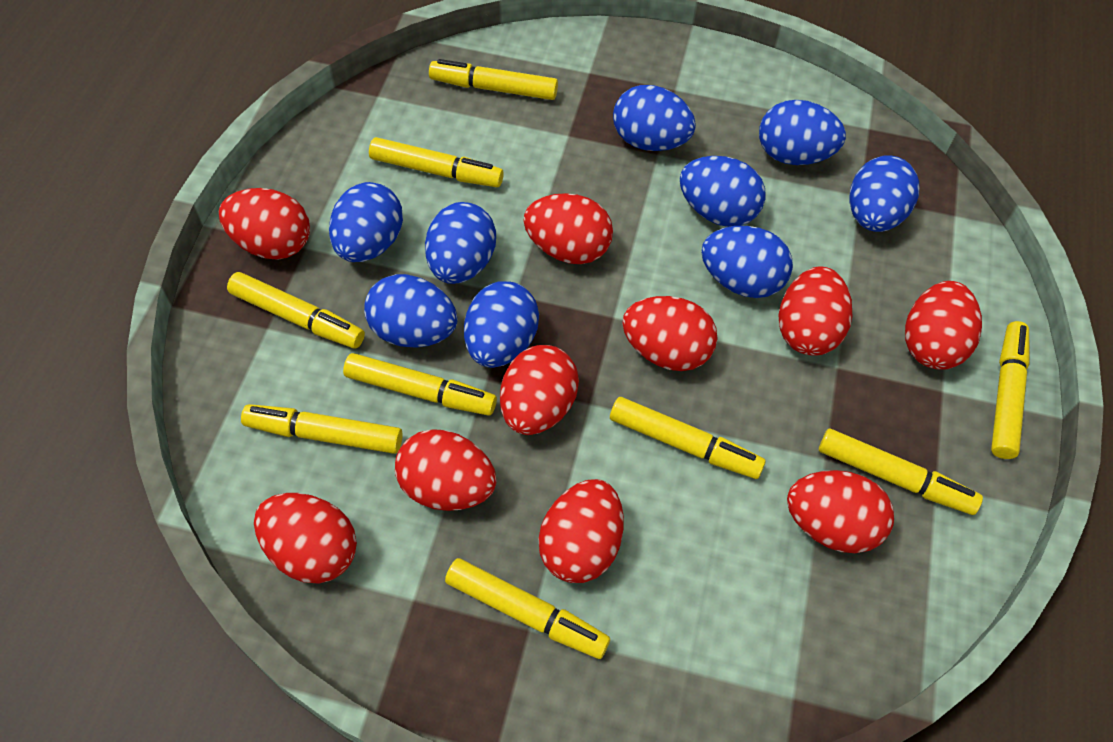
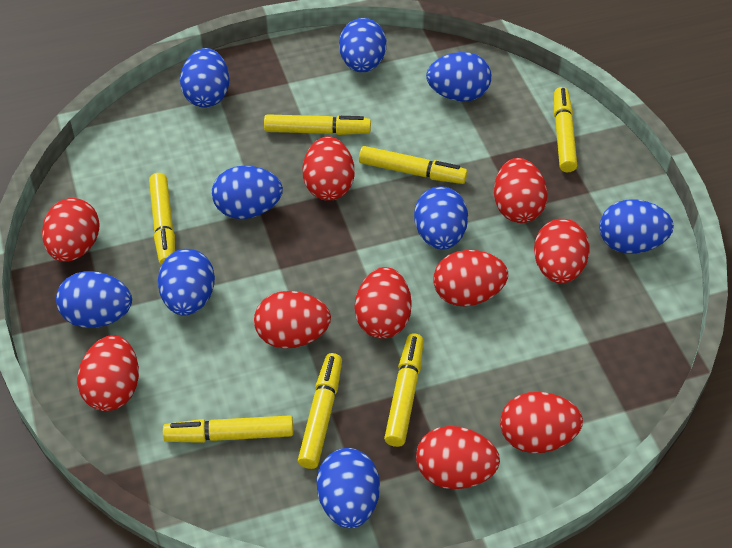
yellow marker: [227,272,365,348] [241,404,403,454] [343,353,497,416] [369,137,504,187] [429,59,558,100] [445,558,610,659] [610,397,766,479] [819,428,983,515] [991,321,1030,459] = 9 -> [149,173,175,265] [163,415,293,443] [264,114,371,135] [298,353,342,469] [359,146,468,184] [384,333,424,447] [554,87,577,173] = 7

